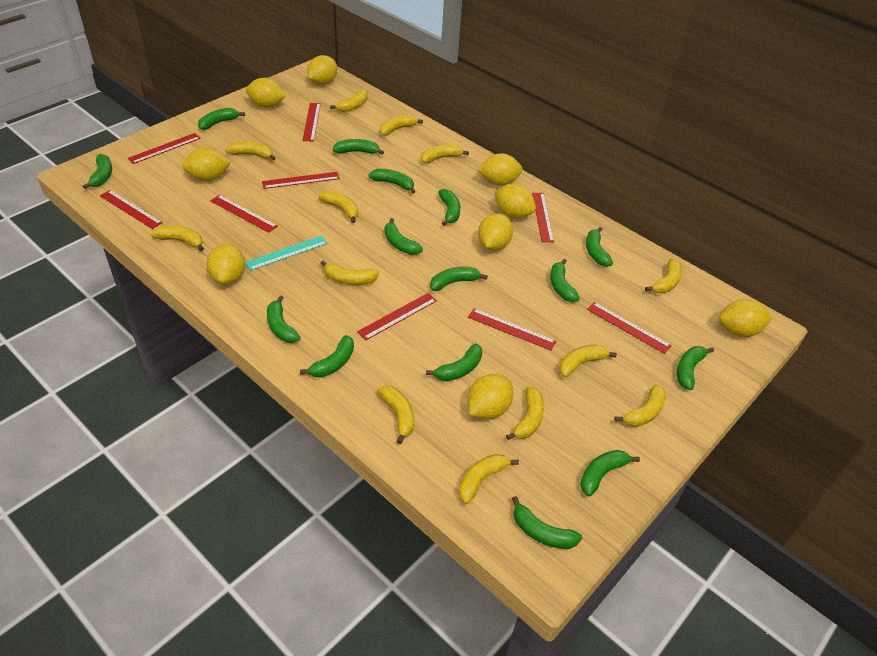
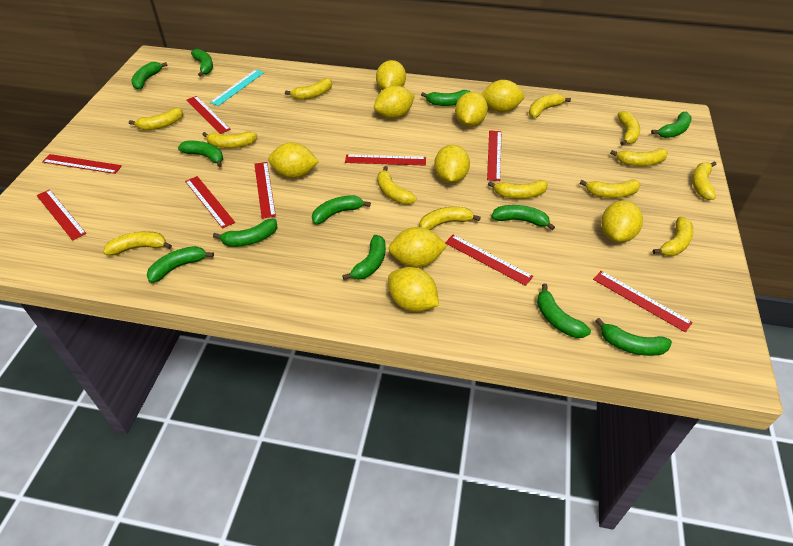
green banana: [83,154,112,189] [198,108,245,130] [267,296,301,343] [300,335,354,377] [333,139,384,155] [368,169,416,194] [384,218,423,255] [426,343,482,381] [430,267,488,291] [438,189,460,226] [512,496,582,549] [550,259,580,302] [580,450,640,497] [586,227,613,267] [677,346,714,390] = 15 -> [131,62,168,90] [147,246,214,283] [178,141,223,167] [191,49,213,77] [213,219,277,247] [312,195,371,224] [342,235,386,280] [421,90,471,106] [491,205,555,230] [537,284,591,338] [596,318,672,356] [651,112,692,138] = 12

